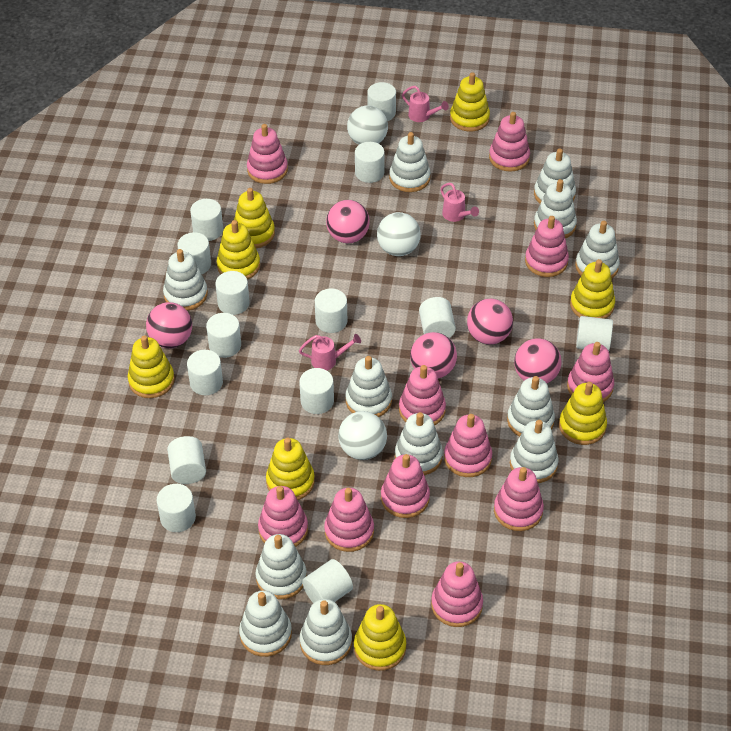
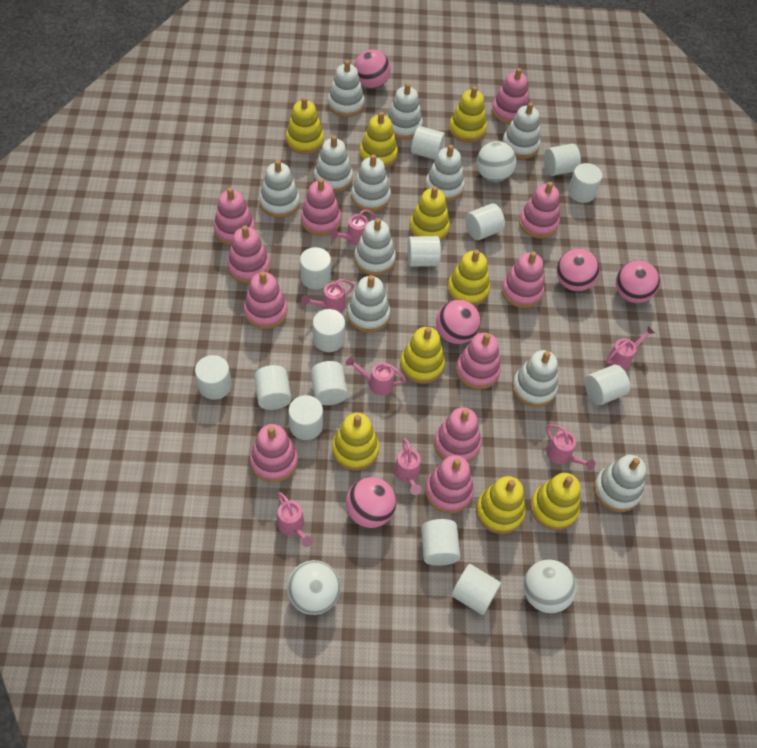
pink watering can: [299,334,361,370] [402,86,449,122] [440,183,479,222] = 3 -> [277,492,313,547] [301,279,355,313] [330,210,375,245] [346,356,406,395] [394,439,422,495] [546,424,595,470] [606,326,655,370] = 7
white stacking toy: [163,249,208,311] [239,591,292,657] [256,534,307,599] [300,599,352,665] [345,356,392,417] [389,132,431,192] [395,412,443,475] [507,376,555,436] [510,420,559,483] [534,148,576,204] [534,179,577,239] [575,221,620,278] = 12 -> [260,160,300,218] [314,135,353,193] [328,60,365,117] [347,275,390,333] [351,154,391,212] [354,218,396,276] [387,83,423,140] [425,145,465,202] [502,102,541,159] [512,350,558,407] [594,455,646,512] = 11
yellow stacking toy: [128,336,175,398] [217,220,260,280] [234,188,275,248] [266,438,315,500] [354,604,406,671] [450,72,490,131] [559,382,607,445] [570,259,615,319] = 8 -> [286,97,324,154] [332,413,379,471] [359,112,398,168] [400,327,445,384] [409,186,450,241] [447,250,490,306] [449,86,487,143] [476,476,526,534] [530,473,580,530] = 9

